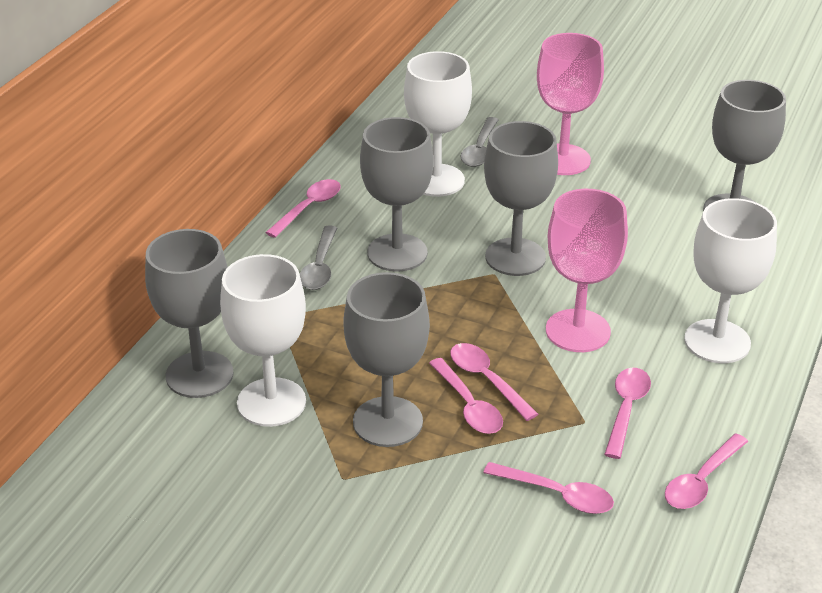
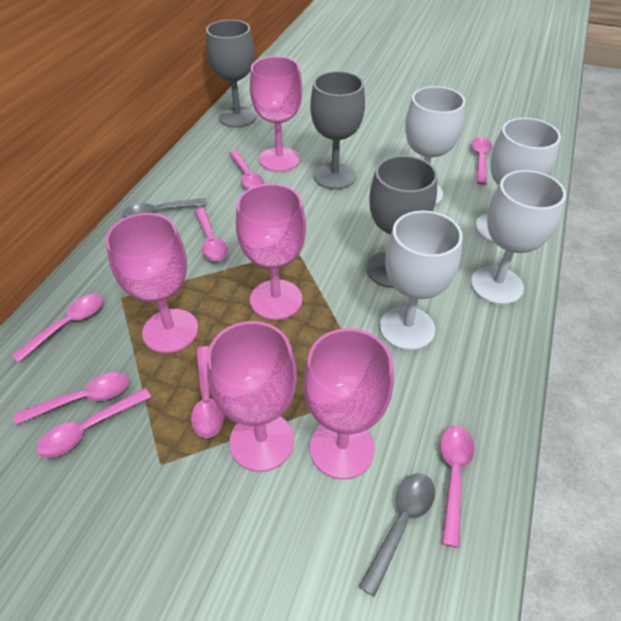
grey goblet: [145,229,233,398] [343,272,430,447] [360,117,433,272] [484,121,558,276] [703,80,786,211] = 5 -> [206,20,256,128] [310,71,365,189] [366,155,438,288] = 3
pink goblet: [537,33,604,175] [546,189,628,352] = 2 -> [106,213,198,353] [207,321,297,472] [236,184,306,320] [250,56,302,172] [303,328,394,479] = 5
pink spoon: [265,179,341,238] [429,358,503,434] [450,343,538,421] [483,462,614,514] [604,368,651,459] [665,433,748,509] = 6 -> [11,294,103,362] [14,372,129,425] [37,388,151,458] [191,346,224,438] [195,208,228,261] [229,150,264,189] [440,426,475,548] [471,137,492,185] = 8
white goblet: [220,254,306,427] [404,51,472,197] [684,198,777,363] = 3 -> [380,211,463,351] [405,86,465,205] [471,170,566,305] [475,118,561,243] = 4

